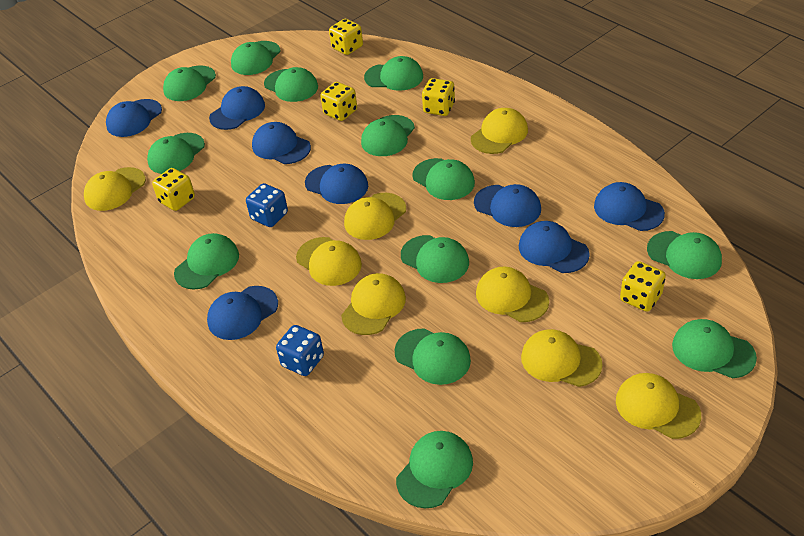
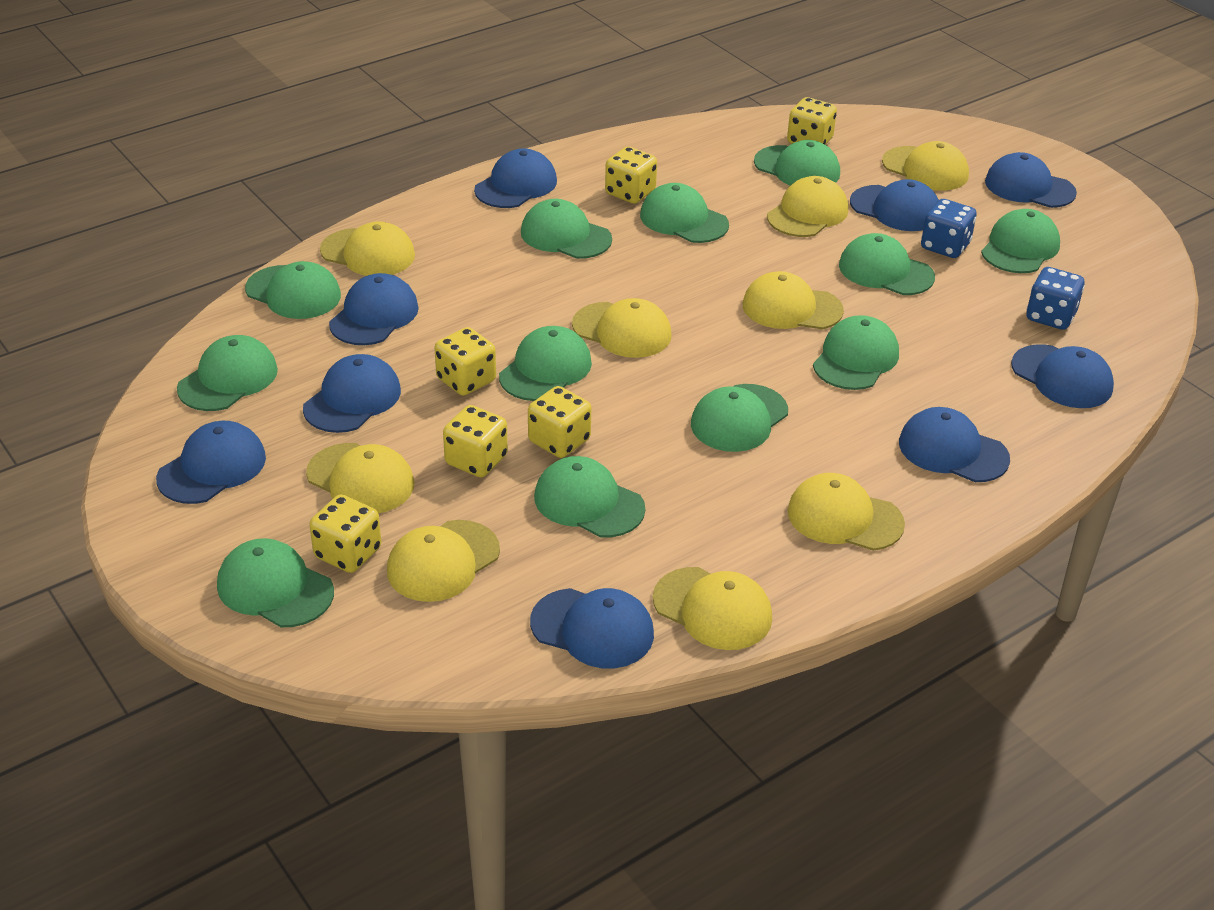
blue cap: [106,99,162,137] [207,286,278,340] [209,86,265,130] [252,122,311,164] [305,164,368,204] [474,184,541,227] [519,221,590,273] [594,182,665,231] = 8 -> [156,421,266,504] [303,354,401,433] [329,273,419,345] [474,148,557,208] [530,588,654,669] [850,179,939,231] [899,407,1010,482] [985,152,1077,208] [1011,344,1114,408] = 9
green cap: [147,133,205,174] [163,66,216,101] [174,233,239,289] [231,41,280,75] [264,67,318,102] [361,115,415,156] [364,56,423,91] [395,328,471,385] [396,431,473,509] [401,235,469,283] [412,158,475,200] [647,231,722,279] [672,319,757,378] = 13 -> [177,335,278,411] [217,538,334,627] [245,261,341,319] [499,326,592,401] [521,199,612,259] [534,456,645,538] [640,183,729,243] [691,384,788,452] [754,140,840,186] [813,315,899,390] [839,233,935,295] [981,209,1060,273] = 12
yellow cap: [84,167,146,211] [296,237,362,286] [341,273,406,335] [344,193,406,240] [471,108,528,154] [476,267,549,322] [521,329,603,387] [616,373,701,439] = 8 -> [306,443,414,513] [320,222,415,276] [387,520,500,602] [572,298,672,358] [653,567,772,650] [743,271,844,329] [767,176,848,237] [788,473,905,551] [882,141,969,191] = 9
yellow dice: [152,168,195,211] [320,82,357,121] [329,19,363,55] [422,78,455,116] [620,261,666,312] = 5 -> [309,495,381,573] [435,327,496,396] [443,405,508,477] [528,386,591,458] [605,147,657,204] [787,97,837,145] = 6

